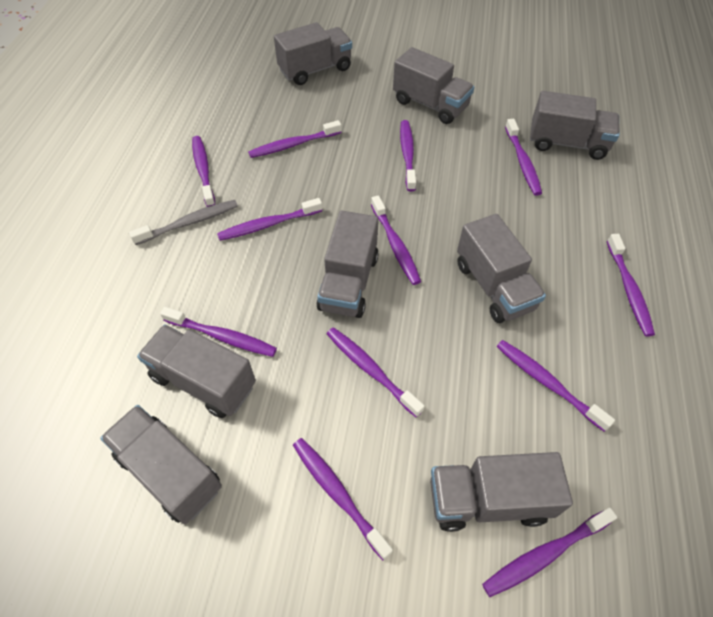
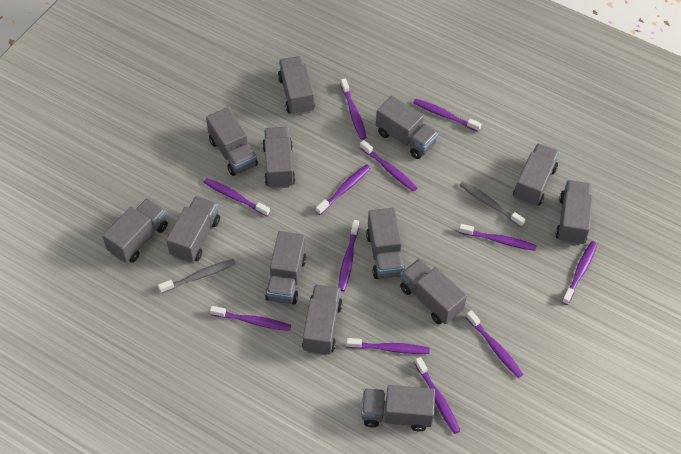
grey toothbrush: [129,200,238,245] = 1 -> [158,259,235,294] [459,181,526,227] = 2
grey truck: [100,405,222,524] [137,324,256,418] [274,22,352,85] [317,211,379,318] [393,47,474,124] [430,452,573,532] [457,214,546,323] [530,91,620,160] = 8 -> [102,198,168,263] [166,196,220,263] [206,107,258,176] [262,127,295,189] [265,231,306,304] [278,56,315,115] [302,284,343,355] [361,385,435,431] [366,208,405,279] [376,96,439,159] [400,259,467,324] [513,143,560,207] [555,180,593,245] = 13

